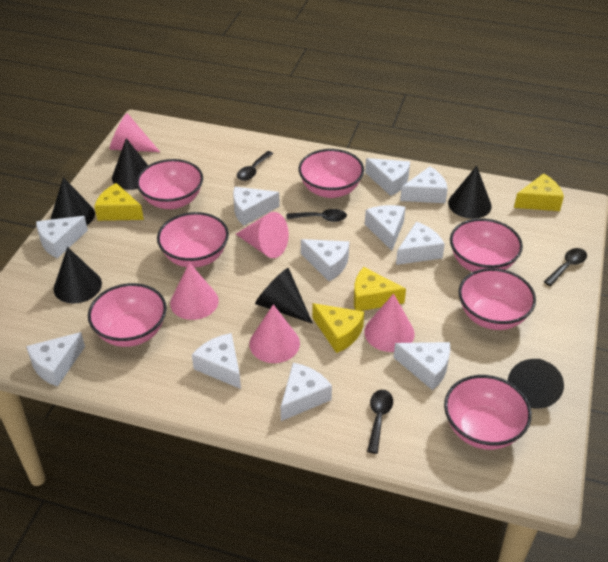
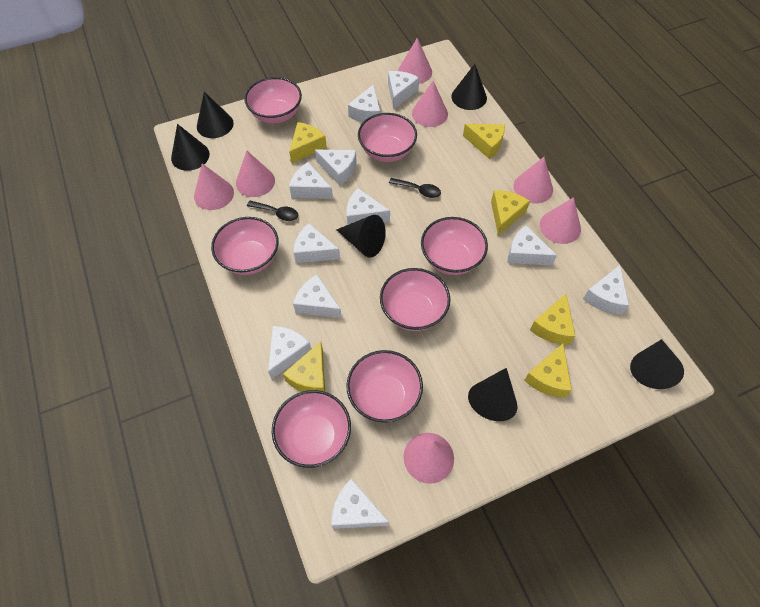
black spoon: [237,151,273,181] [287,209,347,222] [367,390,393,454] [544,248,587,286] = 4 -> [247,201,298,221] [389,178,441,198] = 2
pink cone: [110,113,160,152] [170,263,219,320] [236,212,289,258] [249,304,300,363] [365,293,415,352] = 5 -> [194,163,234,210] [236,150,275,197] [398,38,432,84] [403,433,454,484] [412,81,448,127] [513,157,553,203] [540,197,581,244] = 7
yellow cheese: [94,183,144,221] [312,303,364,353] [354,267,406,311] [514,173,564,211] = 4 -> [283,341,325,392] [289,122,327,163] [463,124,505,159] [491,190,530,235] [524,344,572,398] [530,294,575,345] = 6

